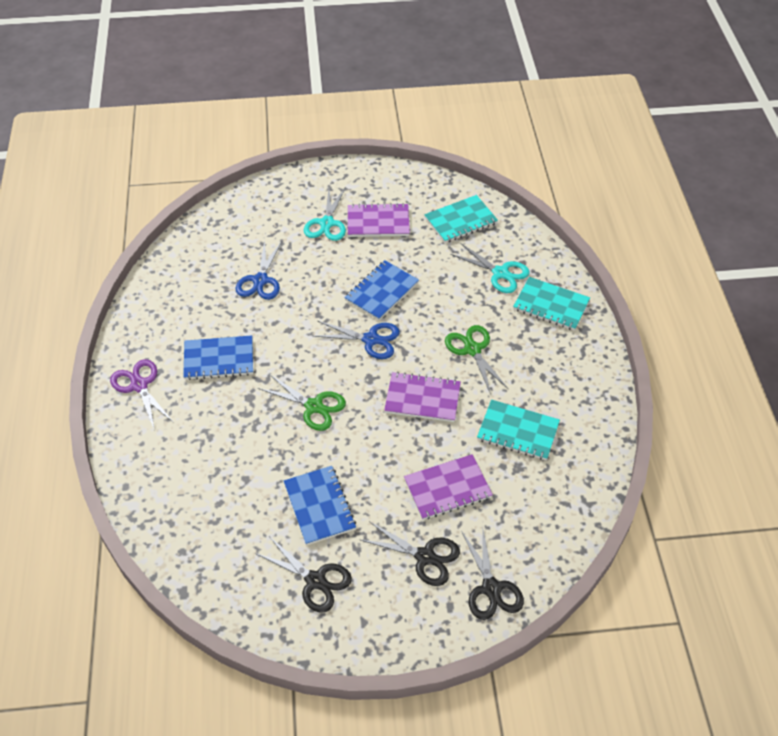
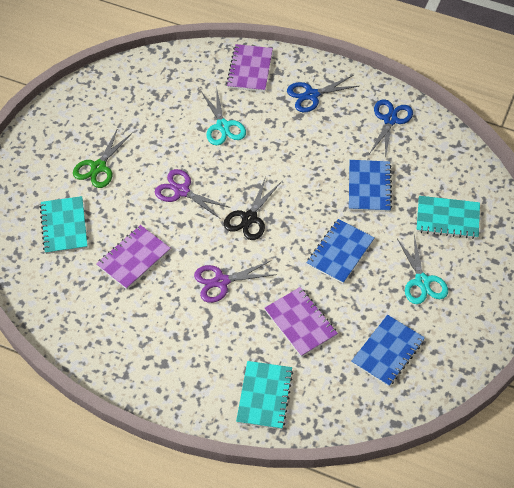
black scissors: [255,536,352,613] [359,521,460,586] [461,525,524,620] = 3 -> [224,177,281,240] = 1
green scissors: [258,374,346,431] [445,325,508,395] = 2 -> [73,128,132,188] = 1
purple scissors: [110,359,174,431] = 1 -> [155,169,230,219] [194,261,277,303] = 2

